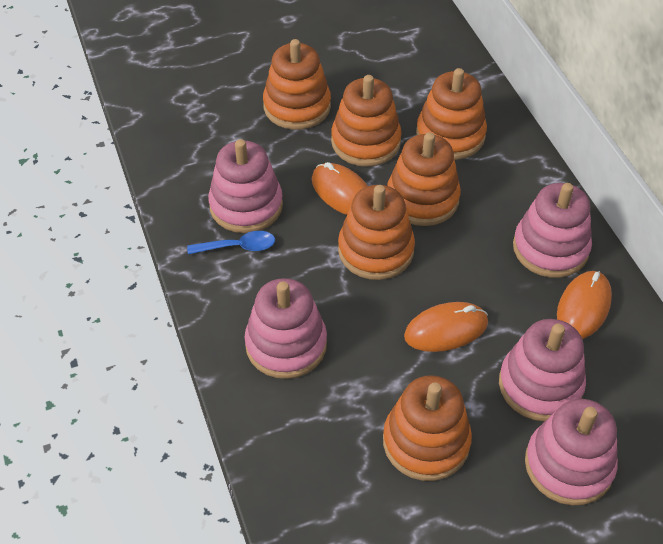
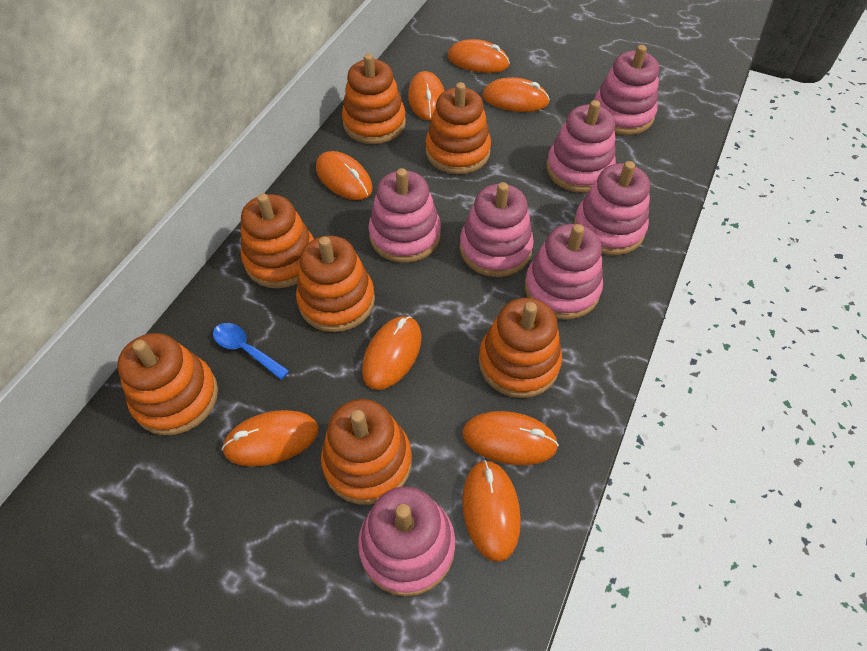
orange mouse: [312,162,368,215] [404,302,488,352] [557,271,612,339] = 3 -> [221,410,319,467] [316,151,373,200] [362,316,422,390] [408,71,444,121] [448,39,510,73] [462,460,521,562] [463,411,559,465] [483,77,550,112] = 8
orange stacking toy: [263,39,331,130] [331,75,402,167] [338,185,415,280] [383,375,472,481] [387,132,461,226] [416,68,487,160] = 6 -> [117,333,218,435] [241,193,314,288] [296,236,375,332] [321,399,412,505] [342,53,406,144] [425,82,491,174] [479,298,562,398] = 7
pink stacking toy: [208,139,283,233] [244,278,327,379] [499,319,586,421] [513,183,592,278] [525,399,618,505] = 5 -> [358,486,455,596] [368,168,441,263] [460,182,534,277] [525,224,603,320] [547,100,616,193] [574,161,650,255] [594,45,659,135] = 7

